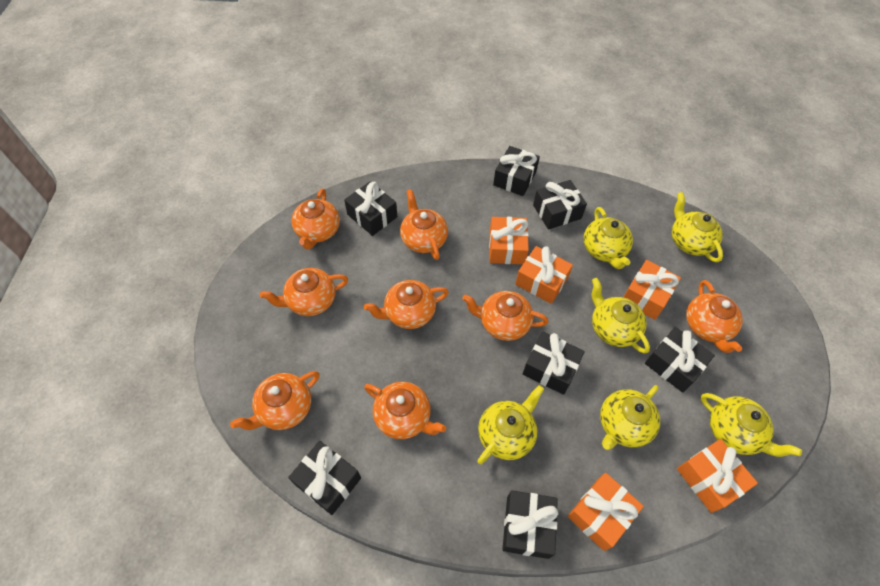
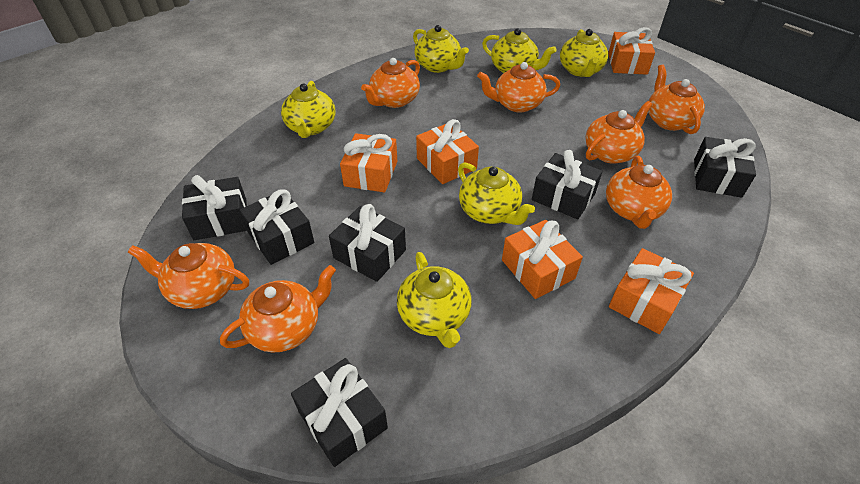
black gift: [288,441,361,515] [344,181,397,236] [493,146,540,196] [502,490,558,559] [523,332,585,395] [533,180,587,229] [645,327,715,393] = 7 -> [182,175,247,240] [240,189,314,265] [291,358,388,467] [329,204,406,282] [532,150,602,219] [694,137,756,198] = 6
orange teapot: [230,371,320,430] [260,268,348,316] [291,189,340,250] [364,280,449,329] [364,382,446,439] [400,189,448,260] [462,291,548,341] [686,280,743,353] = 8 -> [128,243,249,309] [220,265,336,353] [361,58,420,108] [477,62,560,112] [585,101,652,164] [606,156,672,229] [648,64,705,134] = 7

